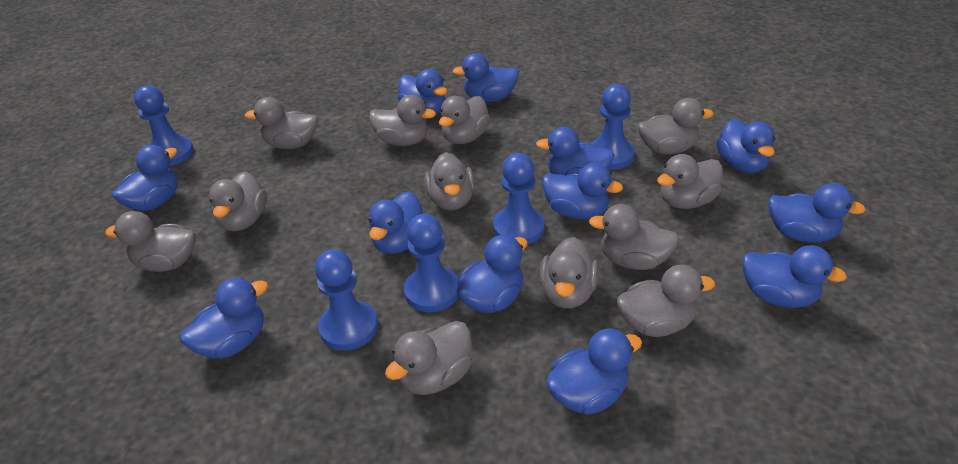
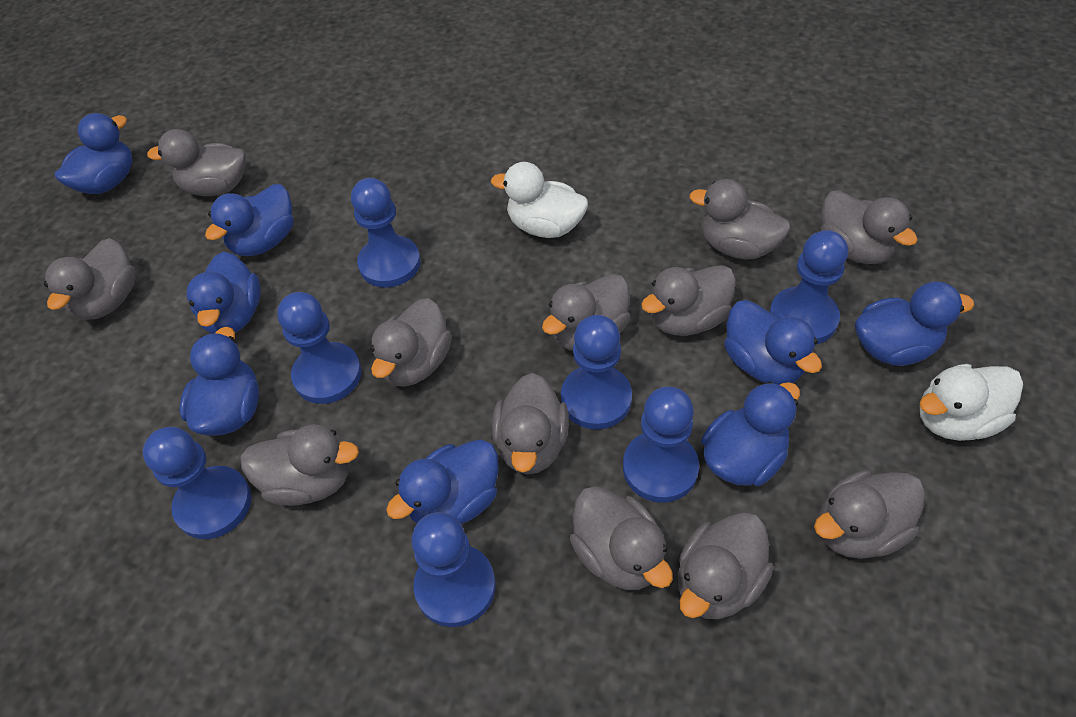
blue duck: [112,145,178,211] [180,278,268,359] [369,191,425,254] [398,69,447,114] [452,53,519,102] [457,235,528,313] [536,127,615,175] [542,163,623,219] [546,329,642,415] [716,118,775,173] [742,245,847,308] [768,183,866,243] = 12 -> [55,113,133,194] [179,327,259,436] [187,251,261,334] [205,184,293,256] [386,440,499,524] [701,382,800,486] [724,300,822,385] [855,281,974,366] = 8
blue pawn: [134,85,194,166] [315,250,378,351] [404,214,458,312] [493,153,545,245] [591,84,635,170] = 5 -> [143,427,251,539] [277,292,361,404] [351,178,420,288] [411,512,496,627] [561,315,632,430] [623,387,699,503] [770,230,848,344] = 7
white duck: none = 0 -> [491,162,588,238] [919,364,1023,441] = 2

